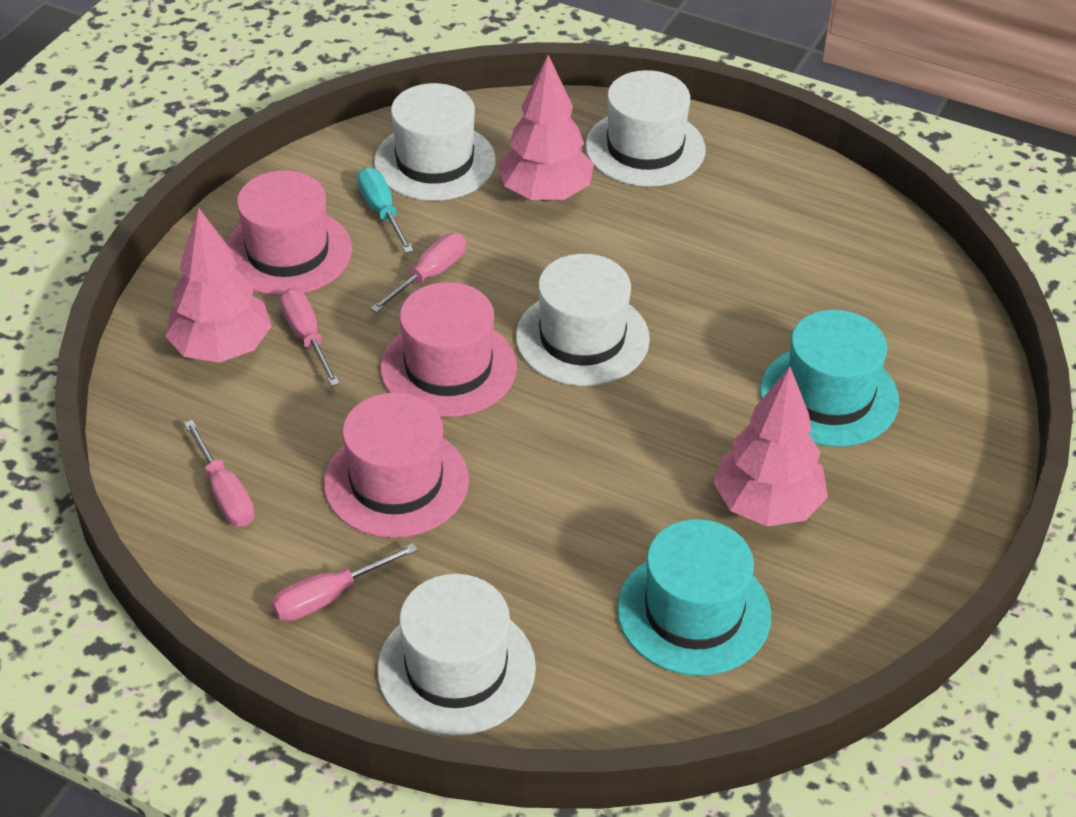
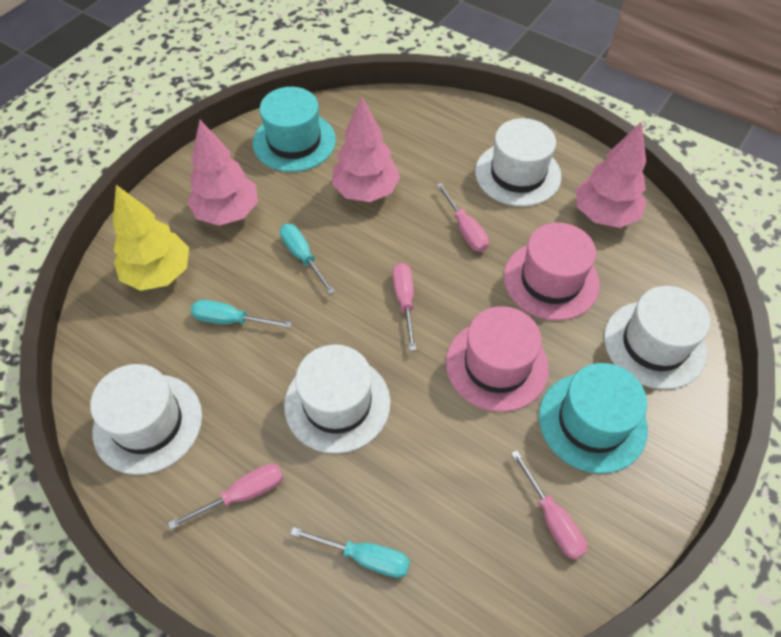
pink hat: [226,170,352,296] [324,393,469,538] [380,282,517,417] = 3 -> [446,306,549,412] [504,223,600,320] = 2
turquoise screwdriver: [357,167,413,253] = 1 -> [191,300,292,328] [280,224,335,294] [290,527,410,578] = 3
yellow tree: none = 0 -> [113,185,189,291] = 1

